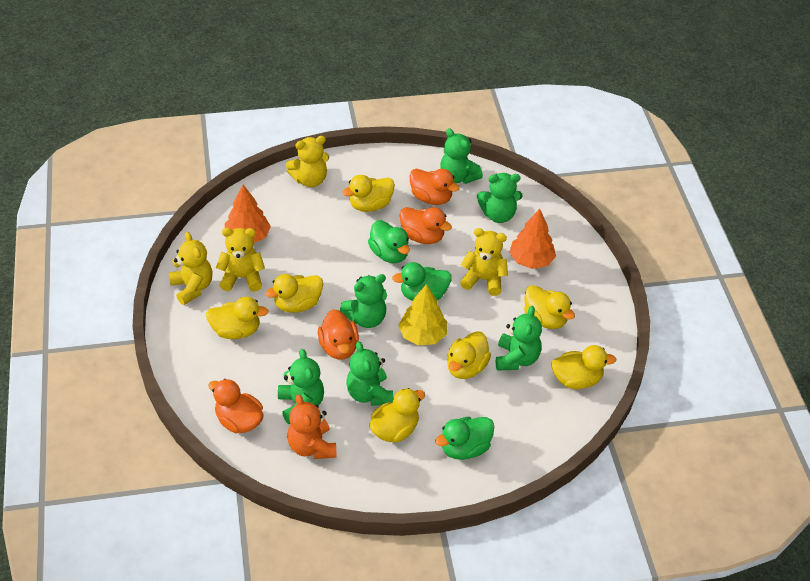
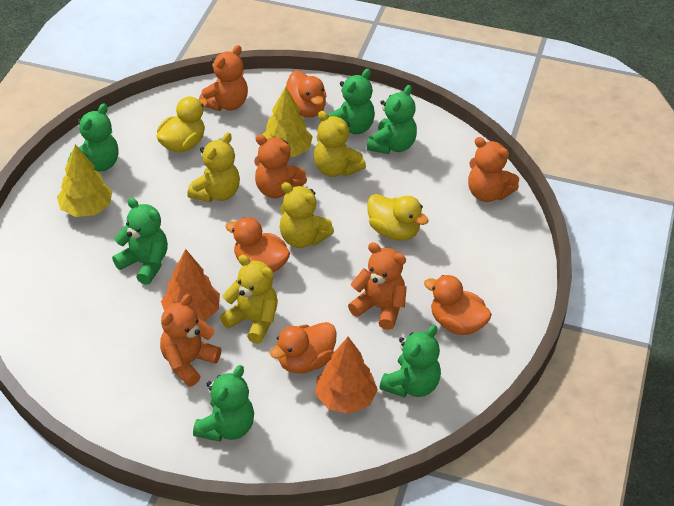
green duck: [368,220,410,263] [392,262,452,301] [435,417,494,460] = 3 -> none = 0
orange teddy bear: [287,394,337,459] = 1 -> [160,294,221,387] [199,45,248,111] [254,134,307,198] [348,242,407,330] [468,137,519,202] = 5
yellow duck: [206,297,269,339] [265,274,323,313] [342,175,395,212] [369,388,425,443] [447,331,491,379] [524,285,575,329] [551,345,616,389] = 7 -> [157,97,208,152] [367,194,429,240] = 2
yellow tree: [398,284,447,346] = 1 -> [57,144,112,217] [262,87,313,157] = 2

